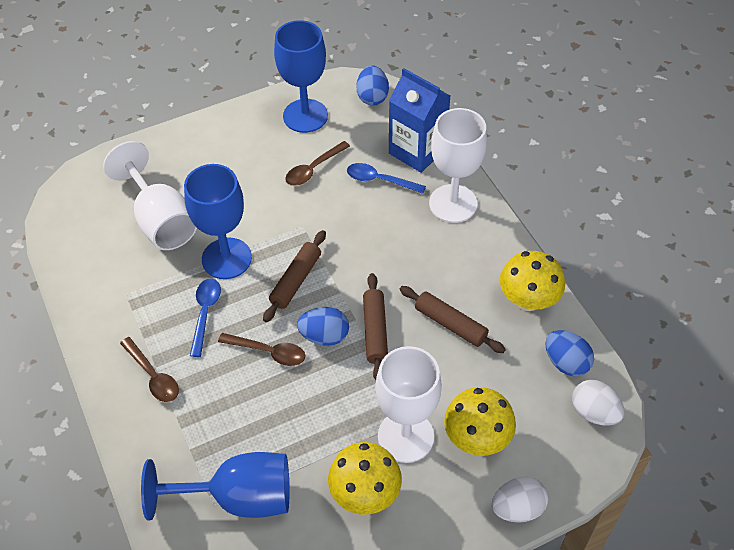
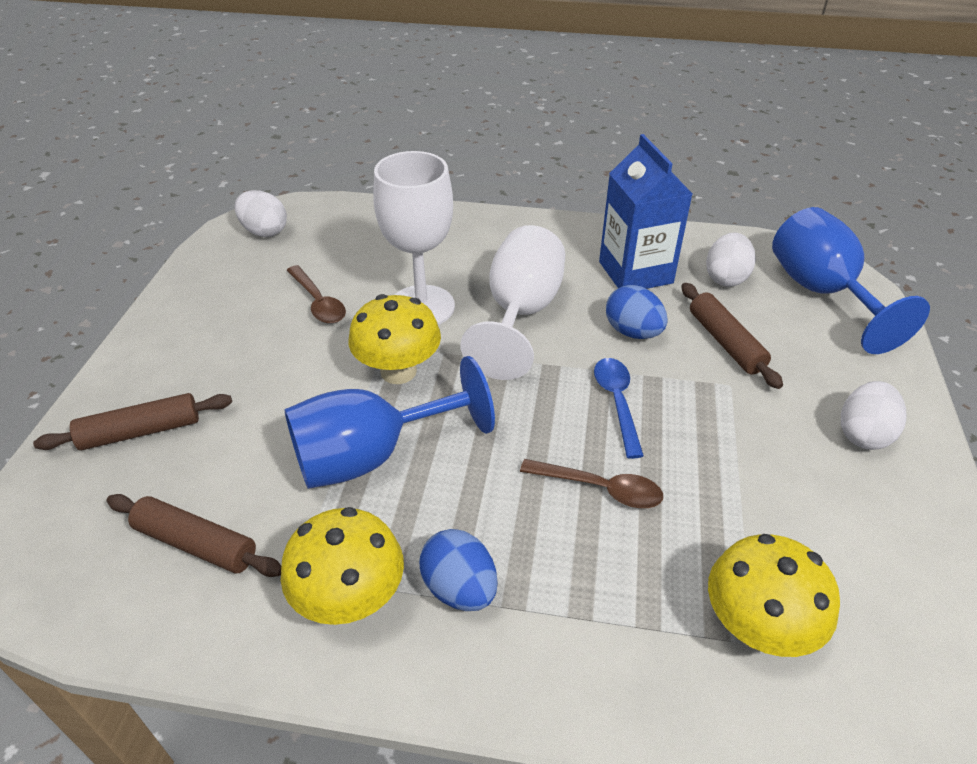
blue egg: [297,307,349,346] [357,65,389,106] [545,330,594,376] = 3 -> [419,529,498,611] [606,285,668,339] = 2
blue goblet: [141,452,289,521] [184,164,252,279] [274,20,328,133] = 3 -> [284,356,495,489] [772,207,930,354] = 2
blue spoon: [190,278,221,357] [347,163,426,194] = 2 -> [594,358,644,459] = 1
brown spoon: [120,337,179,402] [218,333,305,366] [285,141,350,186] = 3 -> [287,265,346,324] [520,459,663,508] = 2
white egg: [492,477,548,523] [572,380,625,426] = 2 -> [234,190,287,237] [706,232,756,287] [841,381,906,450] = 3
white goblet: [103,141,197,250] [375,346,442,463] [429,108,487,223] = 3 -> [373,151,455,325] [460,225,565,380] = 2

